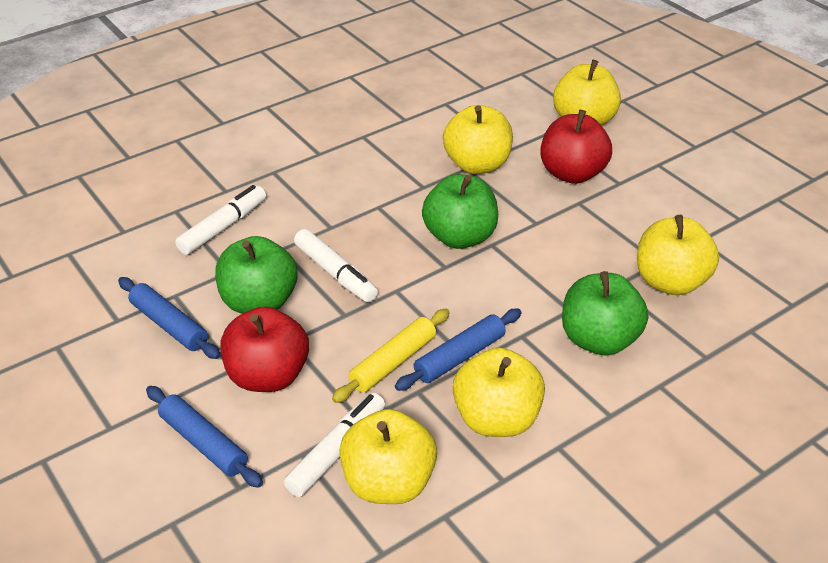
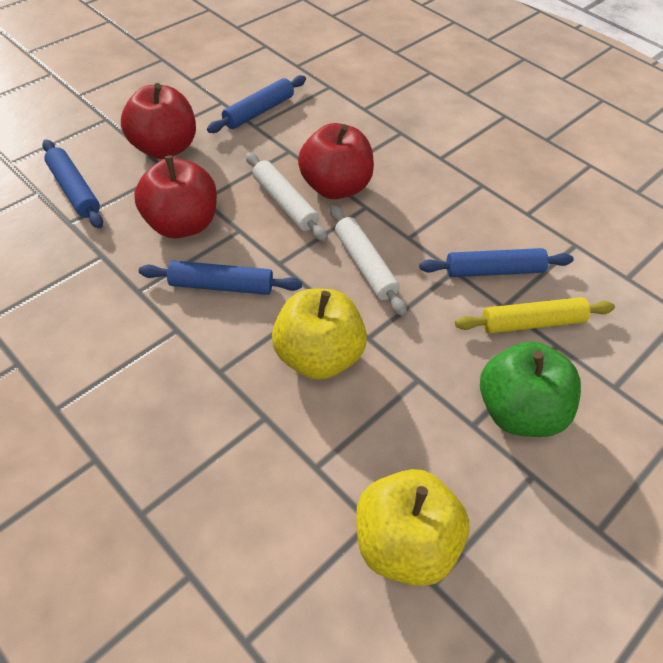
blue rolling pin: [118,277,220,359] [146,386,263,488] [395,309,521,391] = 3 -> [42,140,103,228] [139,261,302,295] [207,75,306,133] [419,248,574,277] = 4
green apple: [215,236,298,314] [422,174,498,249] [562,271,648,356] = 3 -> [480,342,581,437] = 1
red apple: [220,306,309,392] [540,110,612,184] = 2 -> [121,83,196,159] [134,155,217,238] [298,123,374,199] = 3
white marker: [175,185,266,255] [284,393,385,497] [294,229,378,302] = 3 -> none = 0
white rolling pin: none = 0 -> [246,152,328,242] [330,205,407,316] = 2
yellow apple: [340,409,437,504] [443,105,513,174] [452,348,545,437] [553,60,621,126] [637,215,719,295] = 5 -> [272,289,367,380] [356,469,469,586] = 2

